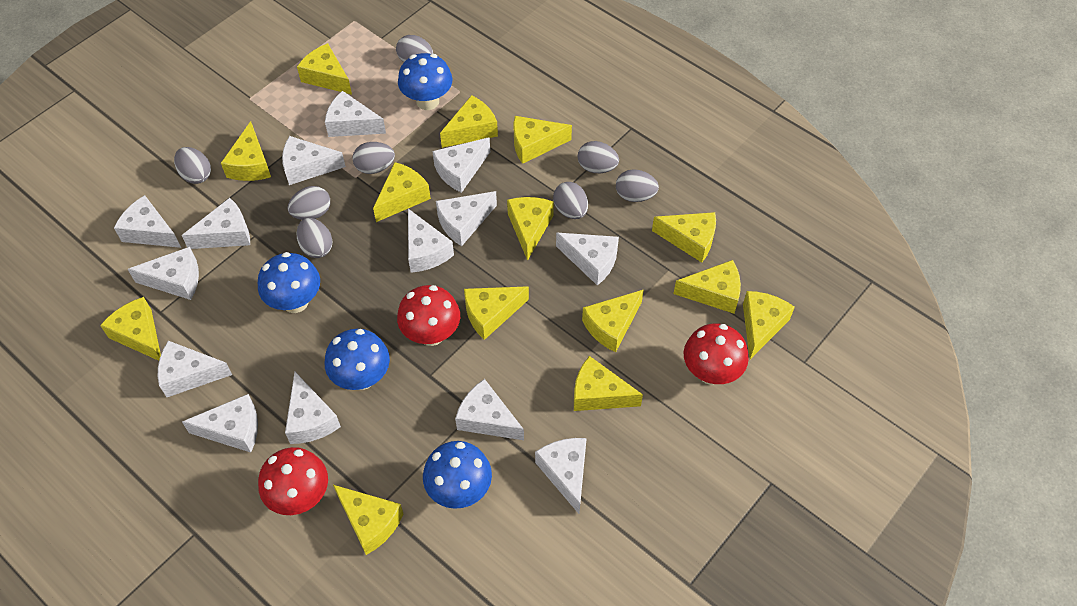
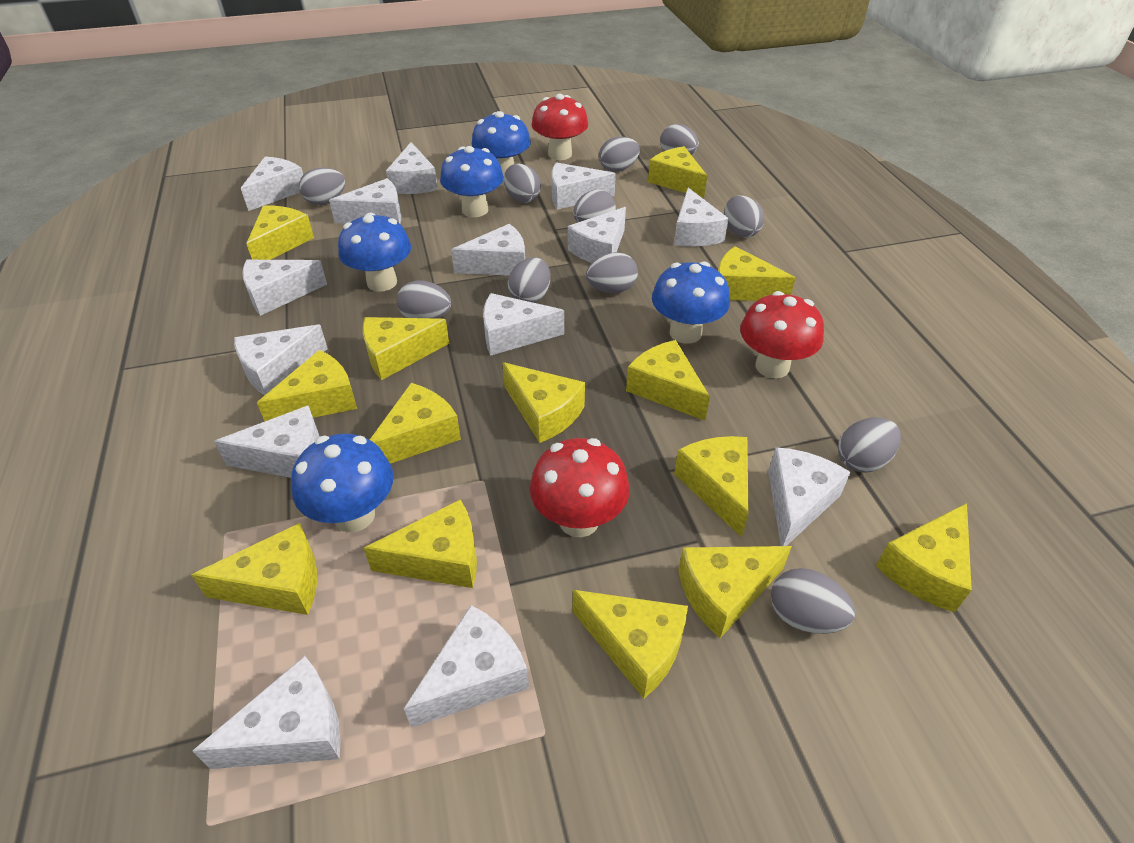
blue mushroom: [258,252,320,313] [325,329,390,390] [398,53,453,110] [423,441,492,509] = 4 -> [291,434,394,533] [338,213,411,292] [440,146,504,217] [472,111,531,176] [652,262,730,344] = 5
grey egg: [174,147,211,184] [288,186,330,220] [297,218,333,258] [352,142,395,174] [396,35,433,62] [553,182,588,219] [578,141,619,173] [616,169,659,202] = 8 -> [299,168,345,205] [397,280,451,319] [504,164,541,203] [508,257,550,303] [573,190,616,222] [586,252,638,293] [599,137,640,172] [660,124,699,155] [724,195,764,238] [771,568,855,634] [838,417,901,473] = 11

